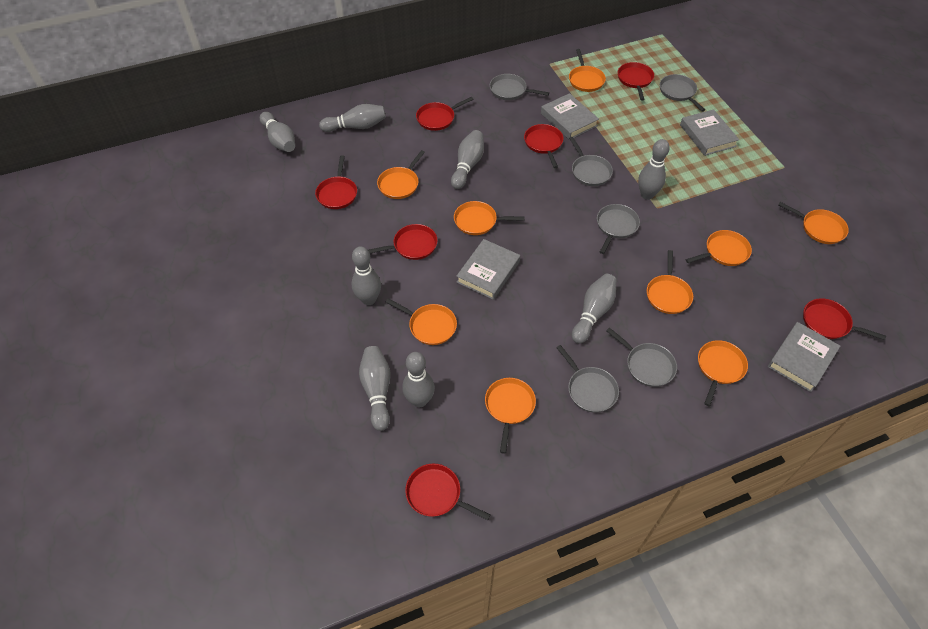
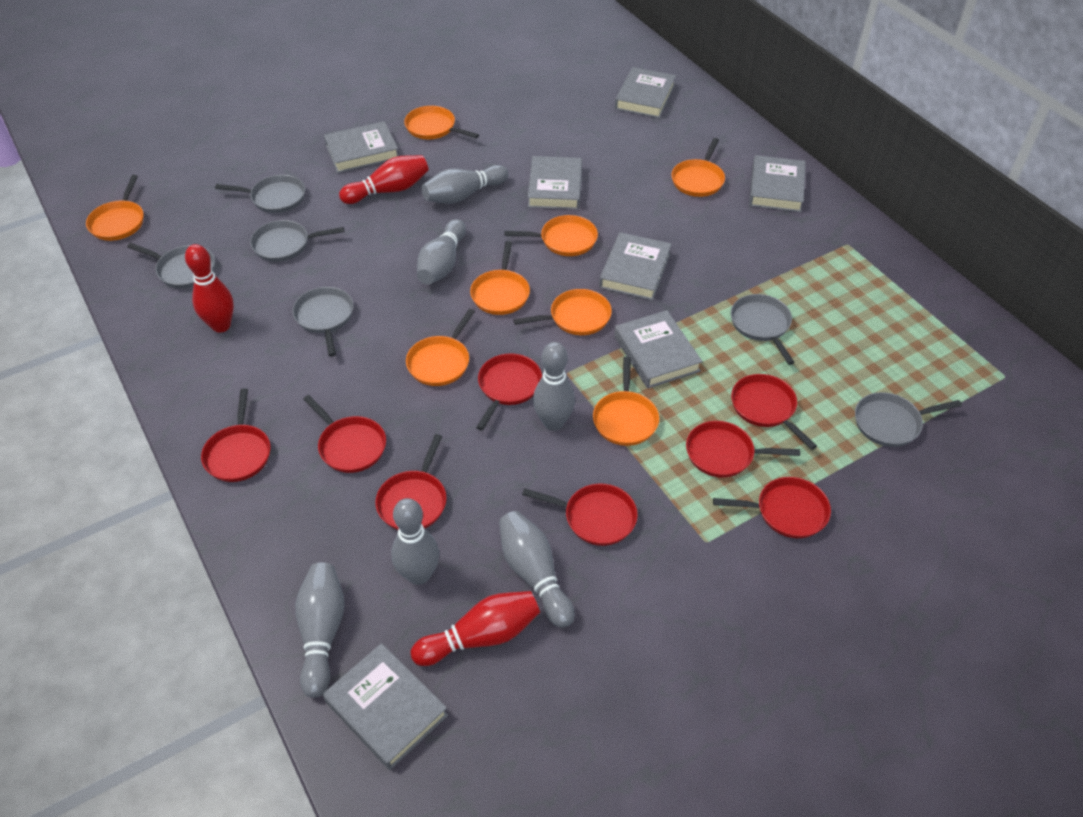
grey book: [456,239,520,300] [541,93,599,140] [680,109,739,156] [768,322,840,392] = 4 -> [323,643,448,770] [324,121,398,173] [528,156,582,210] [599,232,672,300] [614,310,702,389] [615,67,676,118] [749,155,805,212] = 7
grey bowling pin: [260,112,295,152] [319,104,386,132] [352,246,381,305] [359,346,391,431] [402,352,435,407] [451,130,484,189] [572,274,617,344] [638,139,670,200] = 8 -> [295,562,345,698] [391,498,439,585] [417,219,466,285] [422,165,508,204] [499,511,575,628] [533,342,575,431] = 6
orange pan: [377,150,425,199] [386,298,457,345] [454,201,525,235] [485,378,536,454] [569,49,606,92] [647,250,693,314] [686,230,752,266] [698,340,748,406] [778,202,849,244] = 9 -> [86,175,144,241] [404,106,479,139] [406,309,475,386] [470,241,530,315] [505,215,598,256] [513,289,612,335] [593,357,659,446] [671,138,725,197] = 8
red bowling pin: none = 0 -> [185,244,234,333] [339,155,429,204] [411,591,540,666] = 3
red pan: [315,155,357,209] [368,224,437,260] [405,464,490,520] [416,97,473,131] [524,124,563,168] [618,62,654,101] [803,298,886,340] = 7 -> [201,388,271,482] [303,395,386,473] [375,434,447,530] [476,353,542,430] [522,484,638,546] [686,421,800,478] [713,477,831,538] [731,374,817,450] = 8

